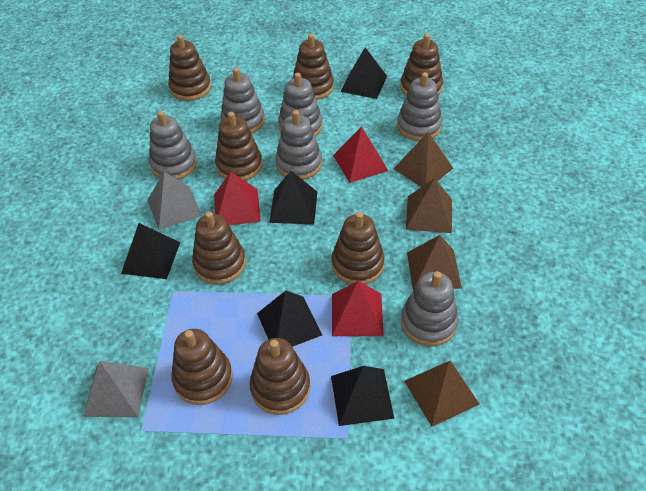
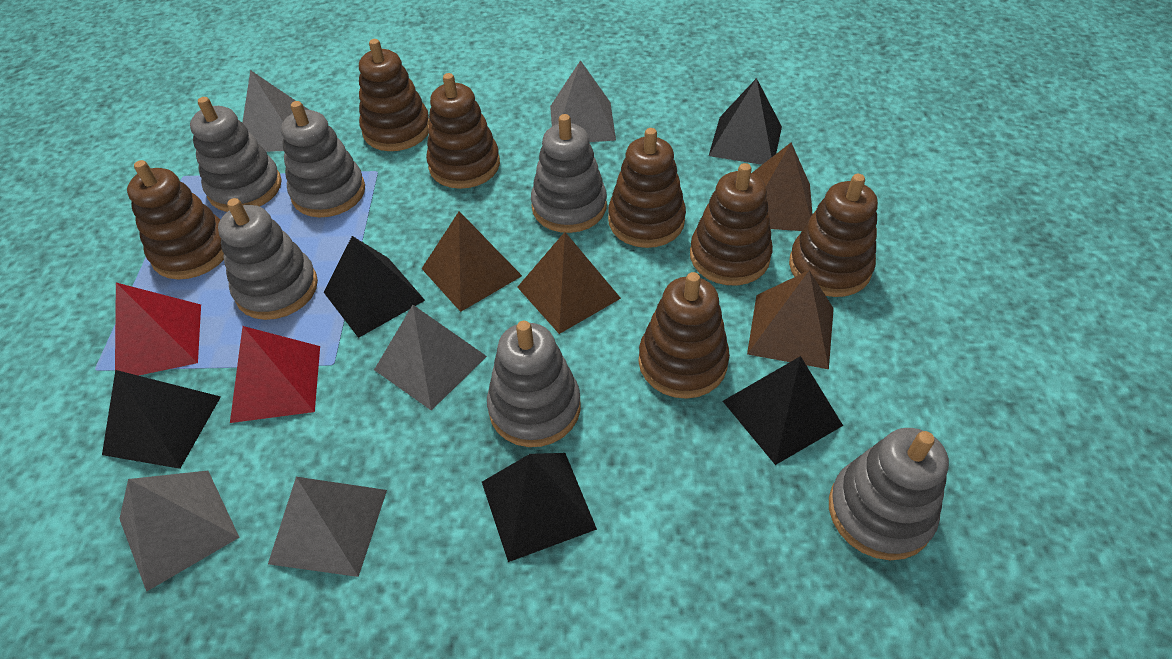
brown stacking toy: [168,35,211,101] [171,329,232,405] [192,211,246,284] [215,112,262,181] [249,338,310,415] [292,34,334,100] [332,212,385,284] [400,34,443,96] = 8 -> [127,160,224,279] [359,39,430,151] [426,73,500,189] [608,128,686,248] [638,272,730,399] [690,163,773,285] [789,174,878,297] = 7
grey pyramid: [83,361,148,417] [147,172,202,230] = 2 -> [119,471,240,592] [242,70,309,152] [268,477,387,577] [374,305,487,411] [550,60,616,142] = 5
red pyramid: [214,172,261,225] [332,281,384,336] [333,126,388,183] = 3 -> [115,283,201,376] [230,326,320,423] = 2

